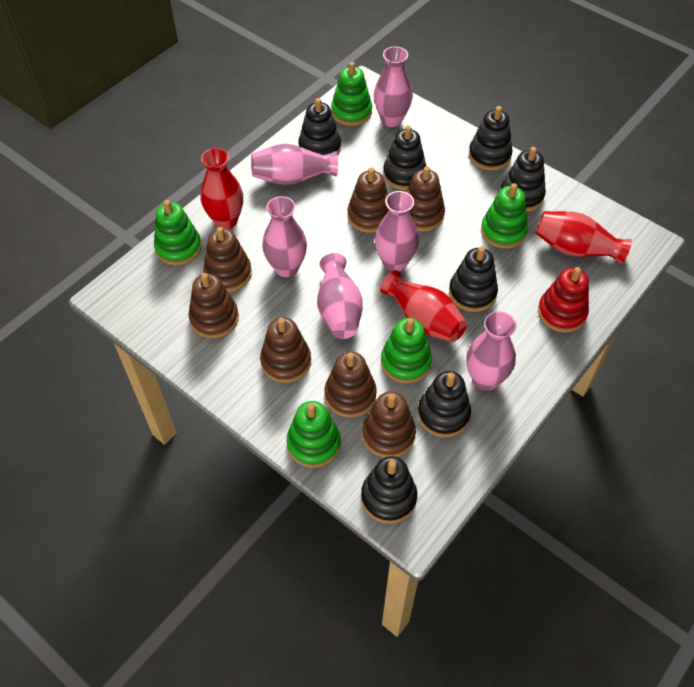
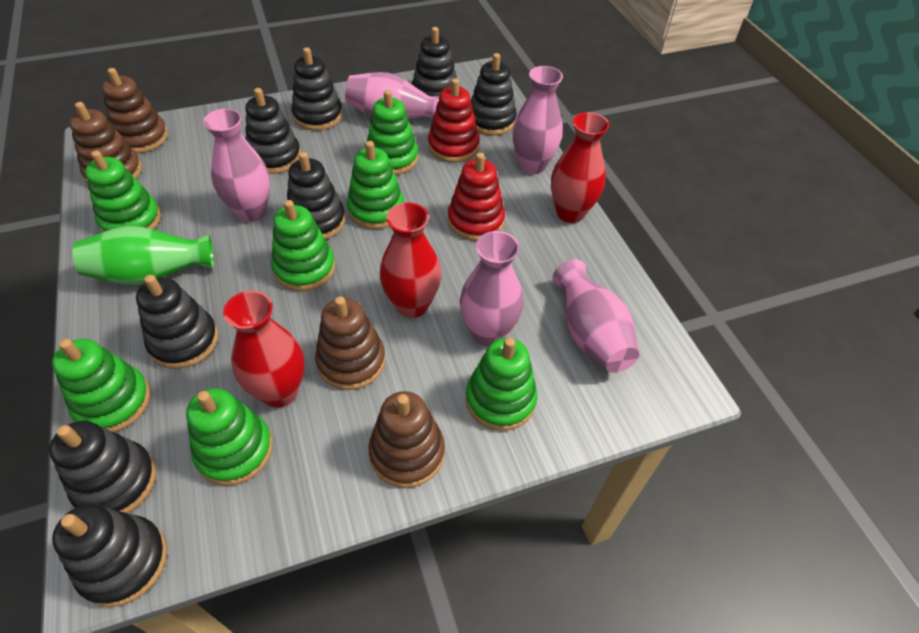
black stacking toy: [298,98,341,155] [361,456,417,524] [383,125,426,190] [417,371,471,437] [449,246,498,312] [469,106,512,171] [501,147,546,212] = 7 -> [49,421,156,513] [52,504,167,607] [136,275,218,369] [245,88,301,174] [287,152,345,239] [291,47,343,130] [412,27,457,96] [471,53,517,135] = 8
brown stacking toy: [189,273,239,338] [203,227,252,292] [260,317,311,383] [324,351,377,418] [347,168,389,233] [362,392,416,458] [406,166,445,232] = 7 -> [69,102,142,182] [102,68,168,153] [315,296,385,390] [368,391,445,488] = 4
green stacking toy: [154,200,202,265] [286,401,341,468] [331,62,372,126] [381,318,432,383] [481,183,528,249] = 5 -> [52,339,150,432] [85,150,161,232] [186,388,273,486] [271,200,335,291] [347,141,404,229] [367,90,418,175] [466,338,537,431] = 7
green vase: none = 0 -> [73,226,214,285] = 1
pink vase: [251,144,338,185] [262,196,307,277] [317,253,363,339] [374,46,413,127] [375,191,419,271] [466,311,516,391] = 6 -> [203,109,270,222] [345,72,439,120] [460,231,523,346] [512,66,563,174] [553,259,639,373] = 5
red stacking toy: [538,267,589,332] = 1 -> [428,78,479,163] [448,153,505,241] = 2

